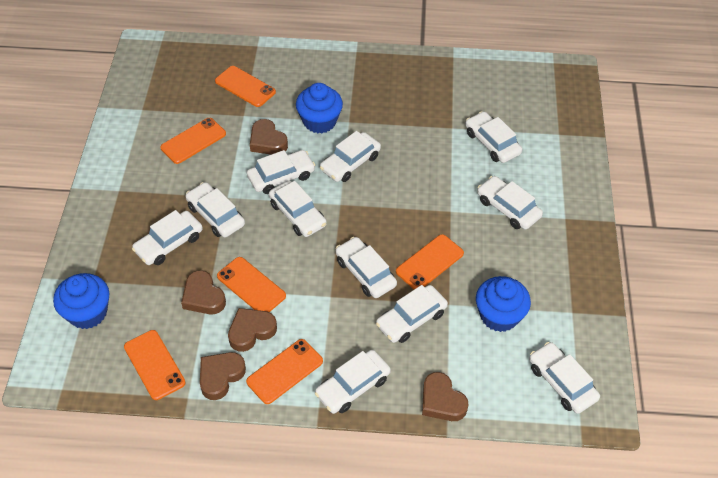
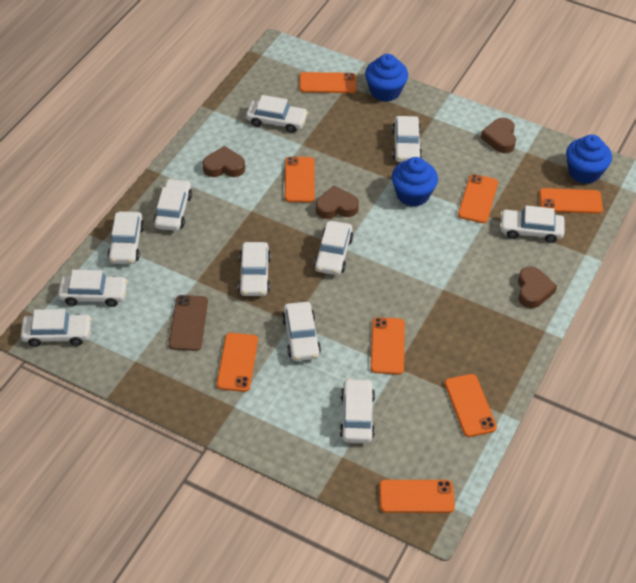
brown heart: [181,270,226,314] [200,352,246,400] [228,308,277,352] [250,119,288,155] [422,372,468,421] = 5 -> [202,146,245,177] [316,186,359,219] [481,118,516,153] [518,266,557,308] = 4
brown phone: none = 0 -> [169,295,208,351] = 1
orange phone: [124,330,186,400] [160,118,226,164] [215,66,276,107] [217,257,286,312] [246,339,323,404] [396,234,464,290] = 6 -> [217,333,258,392] [285,157,315,202] [299,72,356,93] [371,317,405,375] [379,480,455,513] [445,374,497,437] [458,174,498,223] [539,188,603,214] = 8

